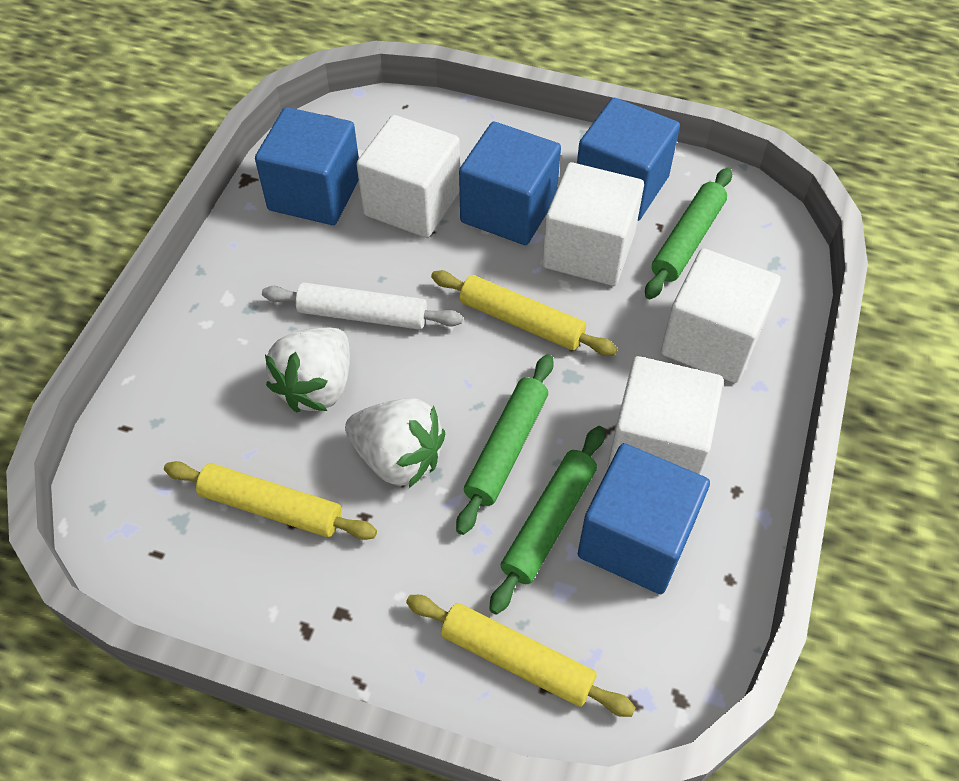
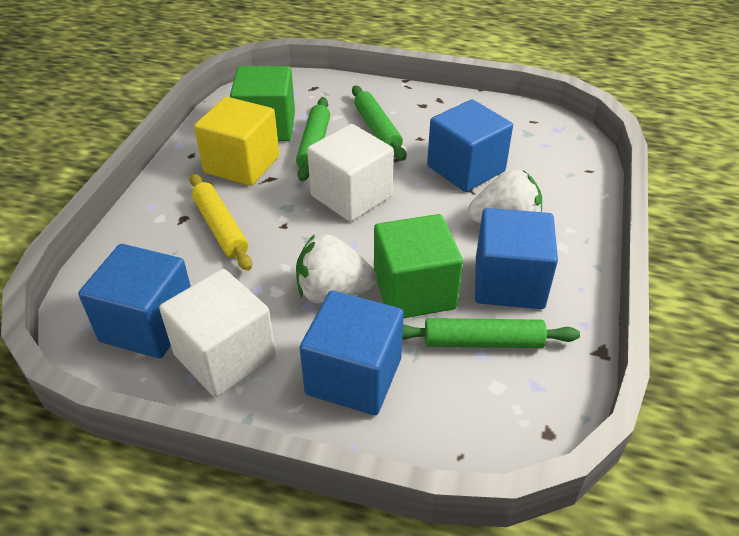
green cube: none = 0 -> [230,66,295,141] [374,214,463,318] = 2
white cube: [357,115,460,238] [542,162,644,286] [607,356,723,475] [661,248,781,383] = 4 -> [159,269,276,397] [307,124,394,222] = 2
white rolling pin: [262,282,463,330] = 1 -> none = 0
yellow cube: none = 0 -> [194,97,279,186] = 1
yellow rolling pin: [164,461,377,540] [406,595,636,717] [431,270,617,356] = 3 -> [189,174,252,271] = 1

